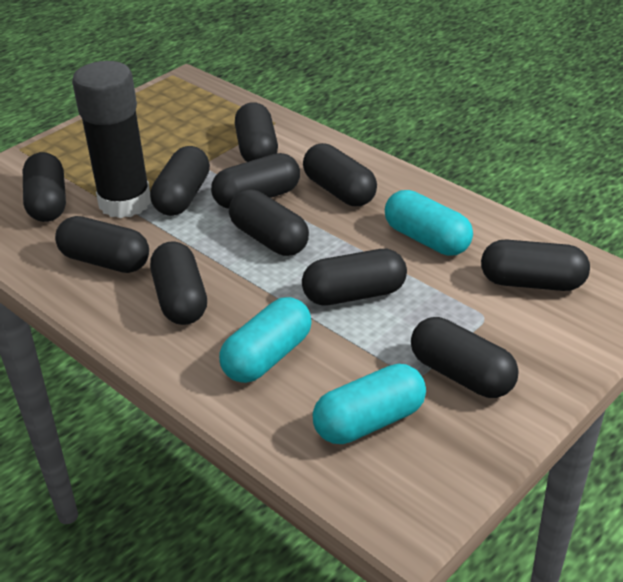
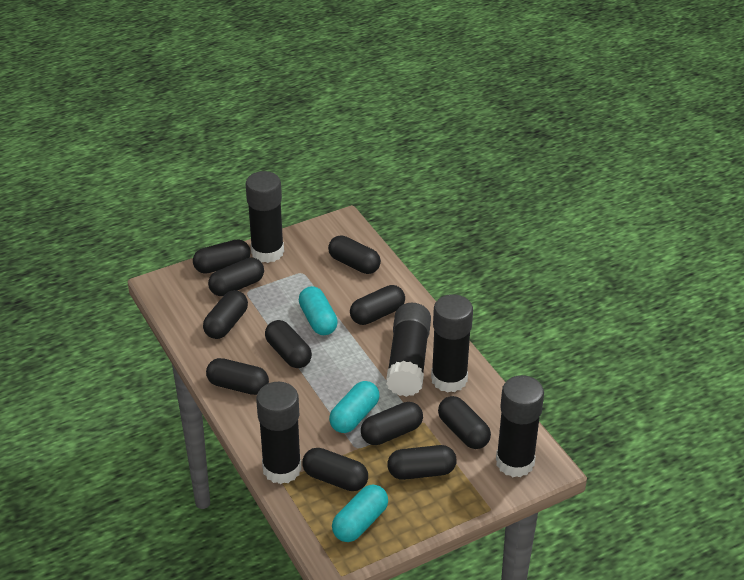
black glue stick: [72,61,151,218] = 1 -> [246,171,284,263] [256,382,302,484] [386,303,431,397] [431,294,473,393] [496,375,544,477] = 5

